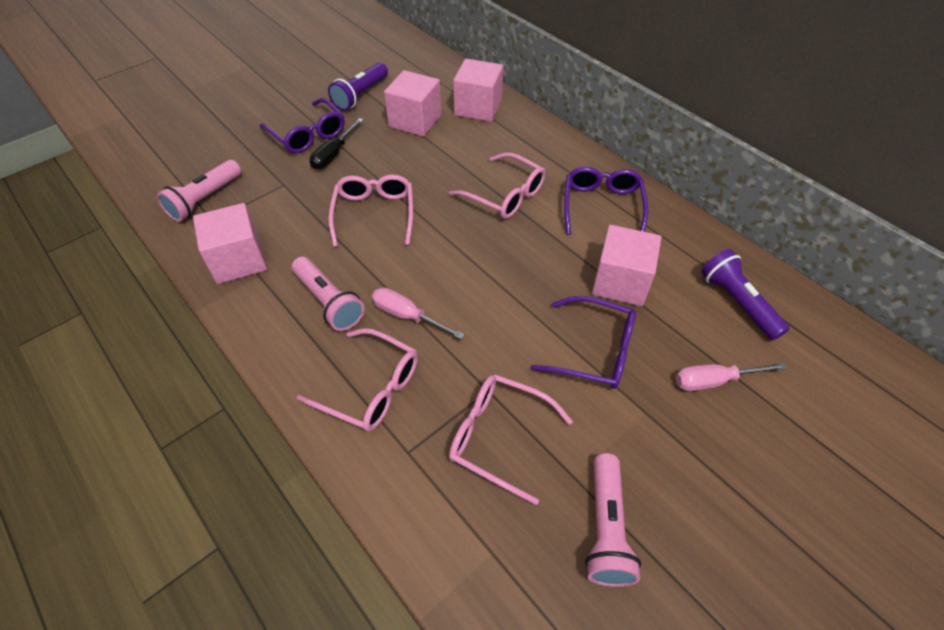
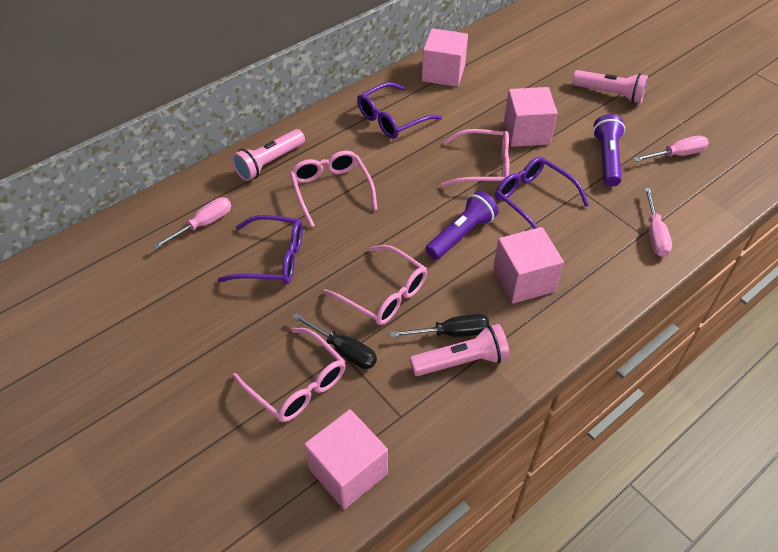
black screwdriver: [310,118,364,169] = 1 -> [292,313,377,369] [390,314,489,337] = 2
pink screwdriver: [372,288,465,340] [676,363,787,391] = 2 -> [153,197,231,249] [633,136,709,162] [645,188,672,257] = 3

